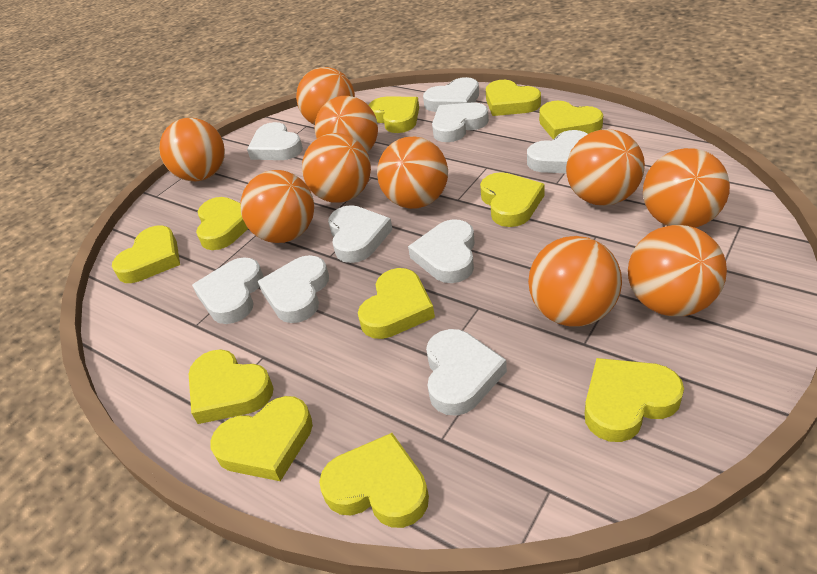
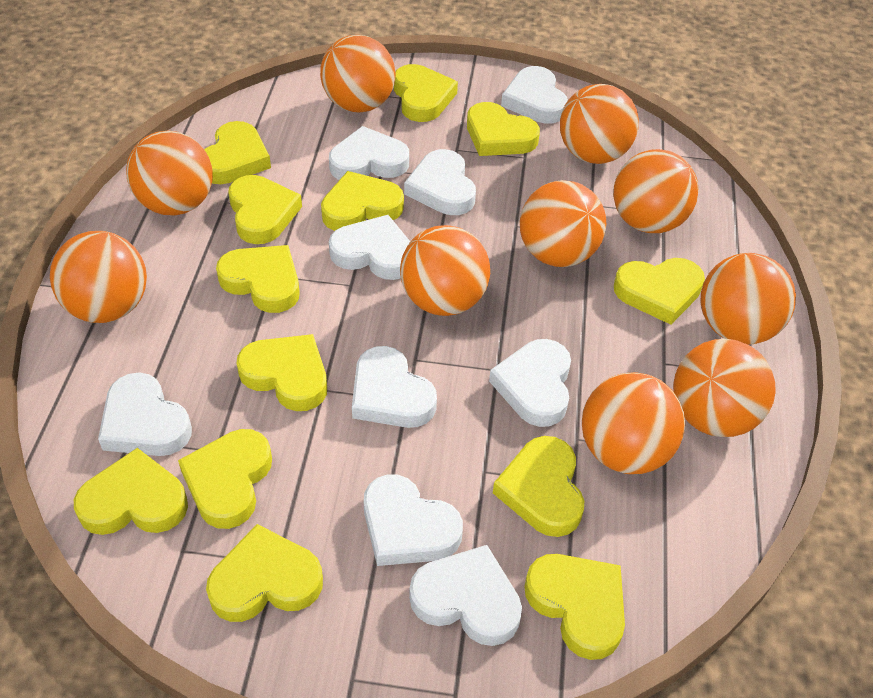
yellow heart: [112,225,180,283] [189,349,274,424] [196,197,248,250] [210,396,313,481] [319,433,429,528] [358,268,435,339] [369,97,419,133] [480,172,545,227] [486,80,541,116] [539,101,603,139] [585,358,684,442] = 11 -> [74,448,188,535] [178,429,272,529] [204,121,271,184] [206,524,323,622] [216,245,300,313] [228,175,302,244] [236,334,327,411] [321,171,404,231] [394,64,458,122] [467,102,540,156] [493,436,584,537] [524,554,625,660] [614,258,705,325] = 13

